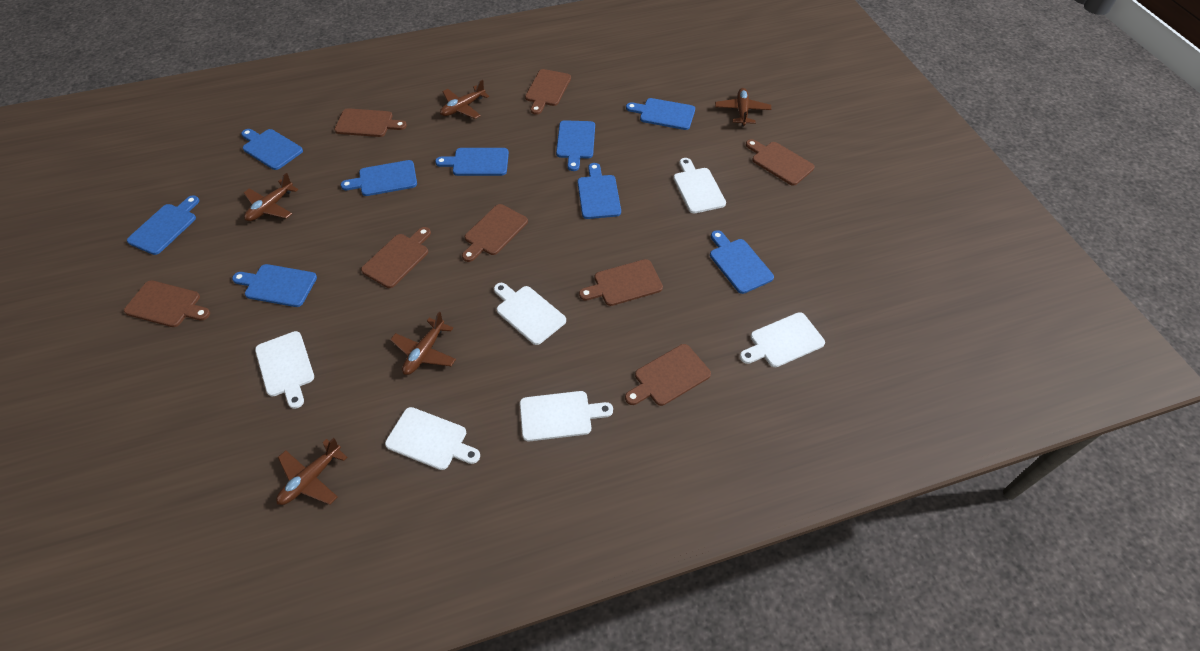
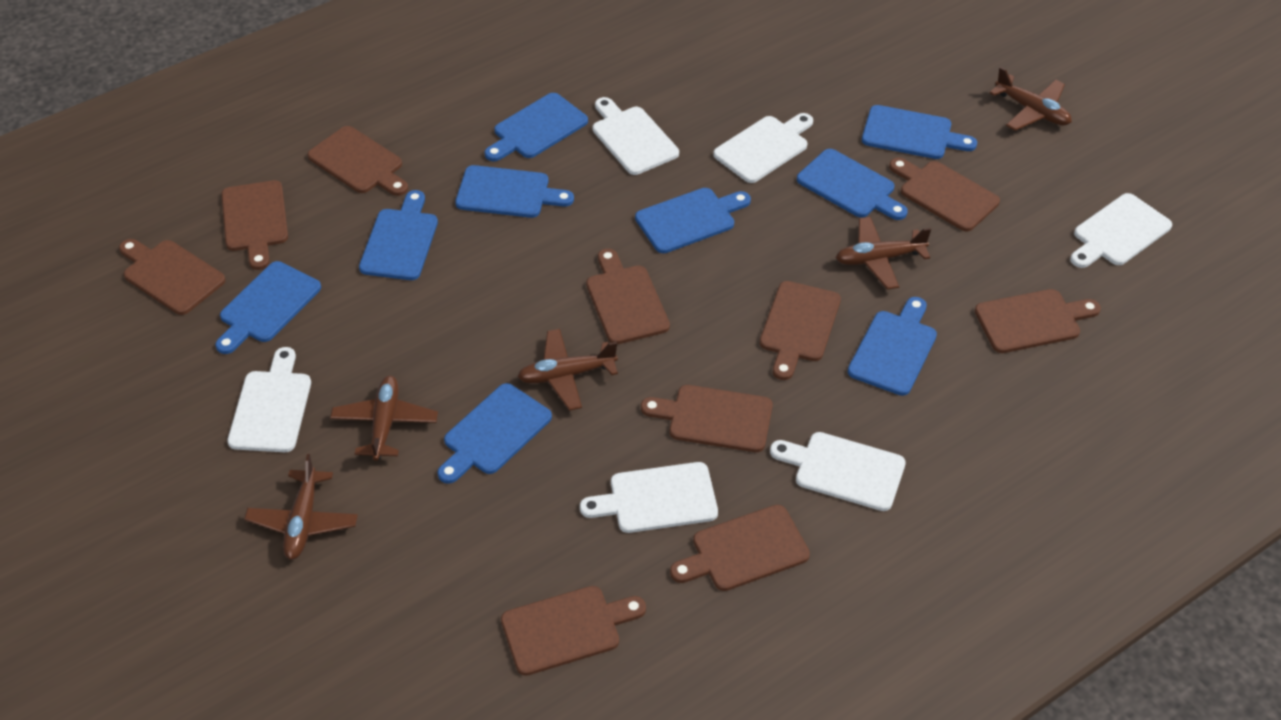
brown cutting board: [124,280,210,327] [334,108,407,137] [361,227,431,288] [462,204,528,262] [525,69,571,115] [579,259,663,306] [625,344,711,406] [746,139,815,186] = 8 -> [119,239,226,315] [221,180,288,270] [308,126,408,196] [501,586,646,676] [586,249,670,344] [641,385,773,452] [670,505,810,591] [760,281,841,380] [889,158,1000,231] [975,289,1101,353] = 10

